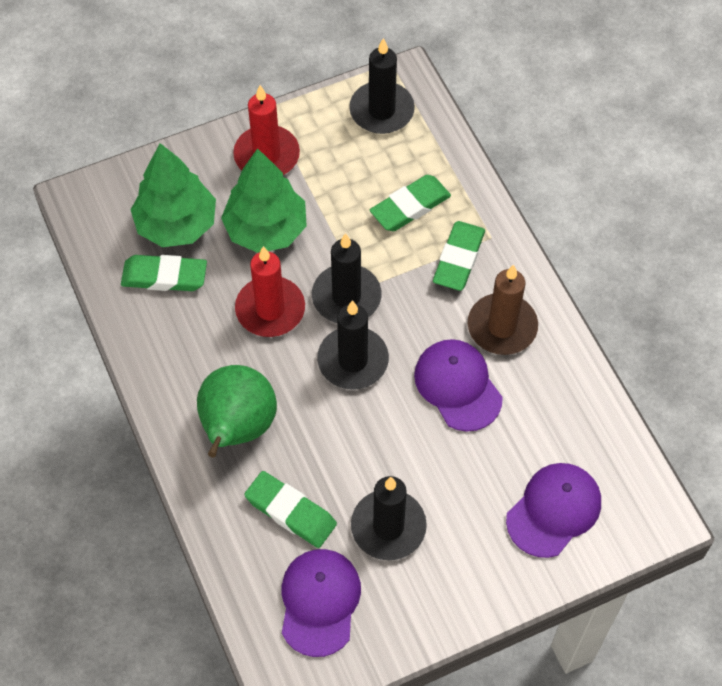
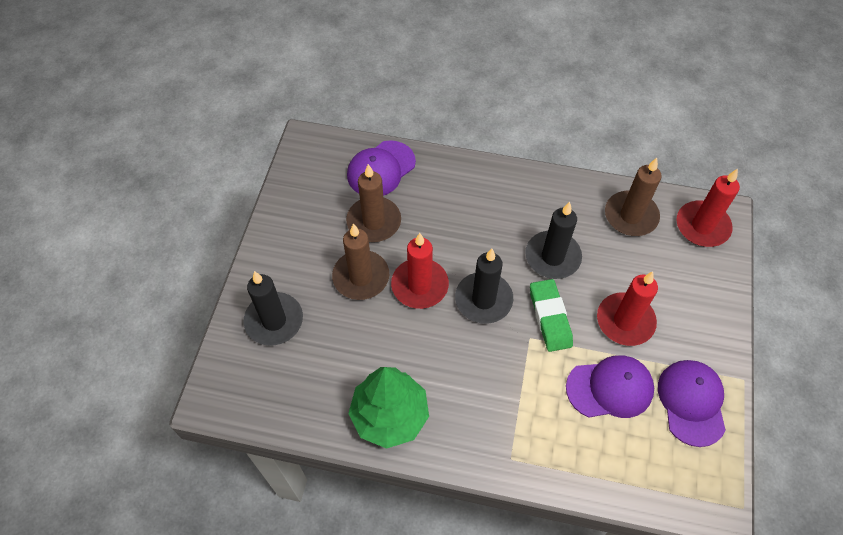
black candle: [312,233,381,323] [317,300,389,389] [349,38,415,134] [351,476,427,560] = 4 -> [243,271,303,346] [455,249,513,324] [525,202,582,279] = 3
brown candle: [468,264,538,355] = 1 -> [332,224,389,300] [346,164,401,242] [605,158,662,236] = 3
green eraser: [121,255,207,291] [244,471,337,548] [370,175,451,231] [433,221,485,291] = 4 -> [530,279,573,352] = 1
green pear: [197,365,277,458] = 1 -> none = 0
green tree: [131,143,216,247] [221,148,307,253] = 2 -> [348,367,429,449] = 1
red candle: [233,85,300,175] [235,246,305,337] = 2 -> [391,233,449,309] [597,272,658,346] [676,169,740,247] = 3

